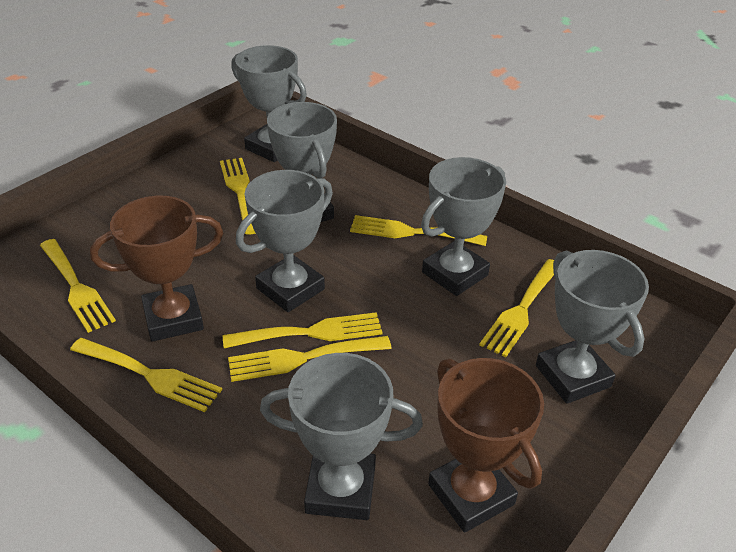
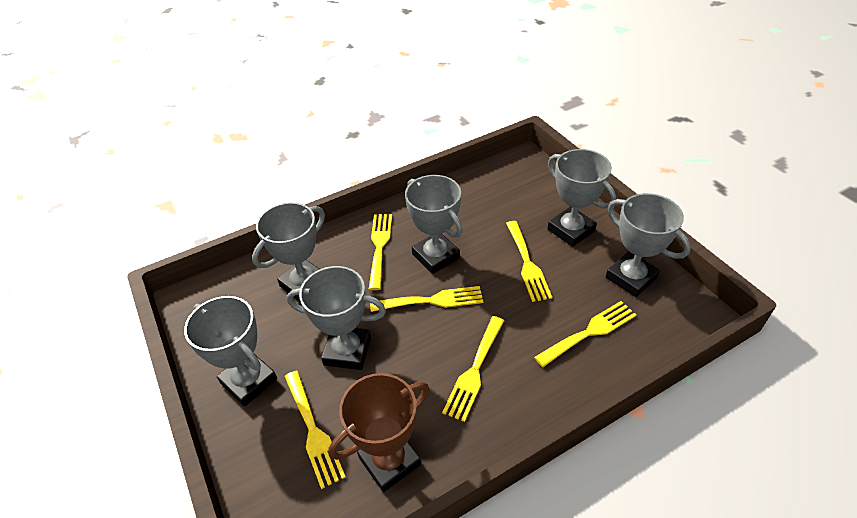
brown trophy: [90,196,223,341] [428,358,544,533] = 2 -> [328,373,429,492] = 1
yellow fork: [40,239,116,333] [70,338,222,412] [220,158,256,234] [223,312,383,348] [228,336,392,382] [350,215,487,246] [479,259,554,357] = 7 -> [284,371,346,489] [369,214,392,290] [370,286,483,312] [442,316,504,422] [506,221,552,302] [534,301,636,367] = 6

